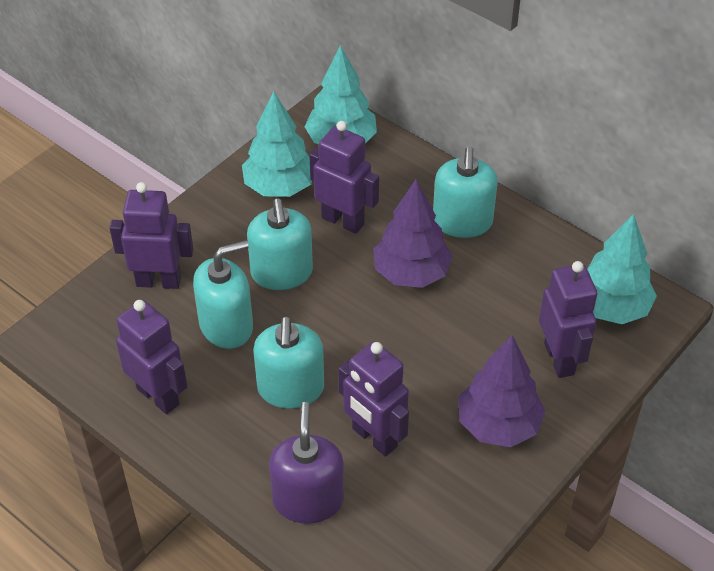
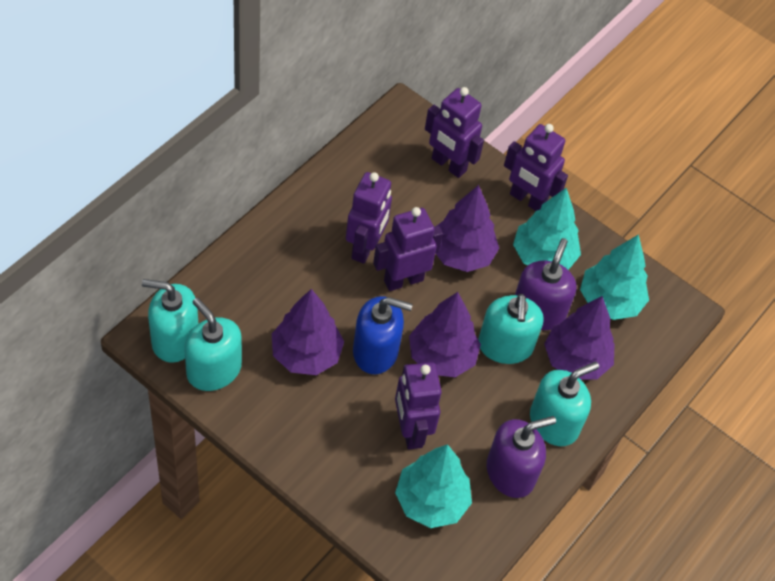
blue soap dispenser: none = 0 -> [353,296,413,374] = 1
purple soap dispenser: [269,402,344,524] = 1 -> [487,416,556,498] [515,238,577,330] = 2
purple tree: [373,179,452,288] [459,335,545,447] = 2 -> [272,289,344,375] [409,292,481,377] [435,185,499,272] [544,296,615,380] = 4

